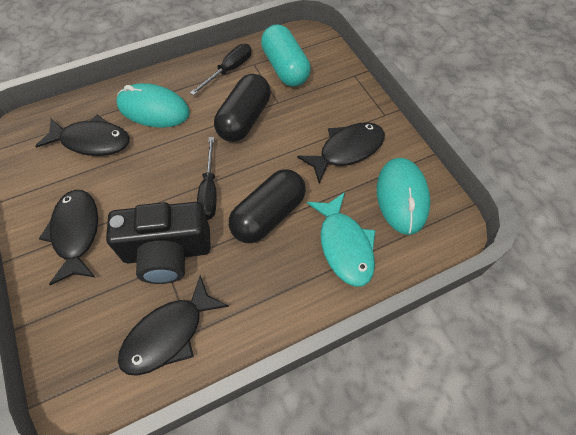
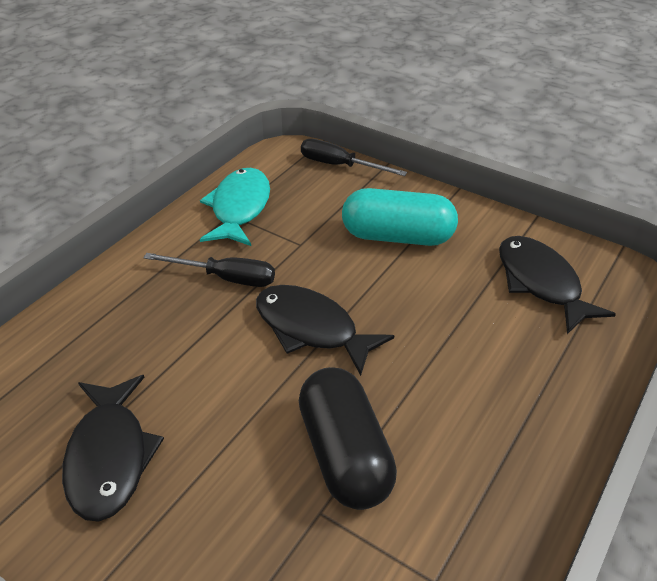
black camera: [106,202,211,284] = 1 -> none = 0
black capsule: [214,74,271,142] [229,169,306,243] = 2 -> [299,367,397,510] = 1
black fish: [35,115,130,156] [39,190,98,286] [118,276,229,376] [297,122,385,183] = 4 -> [62,375,164,522] [256,285,394,376] [499,236,616,334] = 3
turquoise mouse: [116,83,190,128] [377,158,430,235] = 2 -> none = 0

